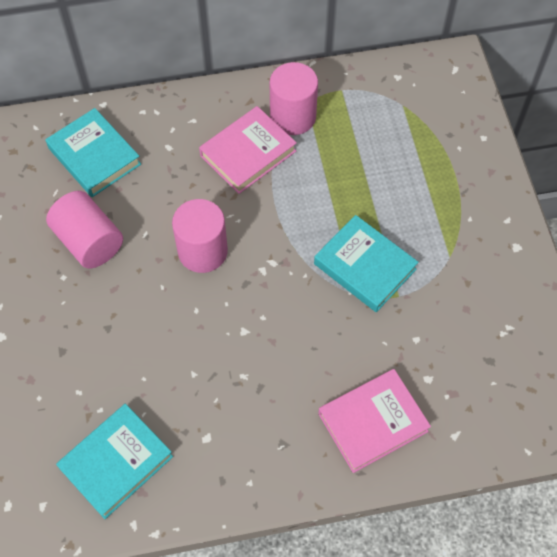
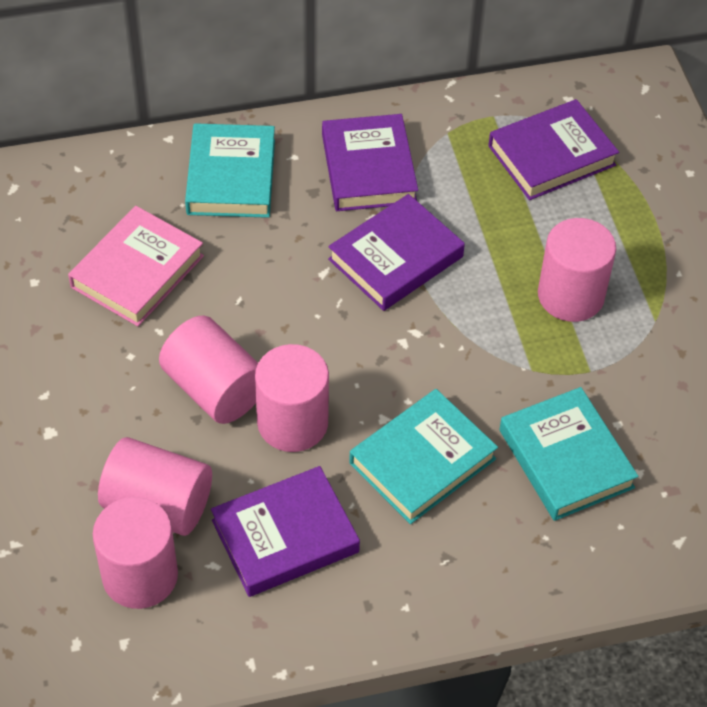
pink book: [199,106,297,194] [318,369,431,473] = 2 -> [68,206,204,326] = 1
pink cylinder: [46,191,123,268] [172,199,228,273] [270,62,318,135] = 3 -> [93,497,178,609] [98,437,212,536] [159,315,258,424] [255,344,329,452] [538,218,616,322] = 5
purple book: none = 0 -> [211,466,360,597] [322,114,418,211] [328,194,465,311] [488,99,619,200] = 4

